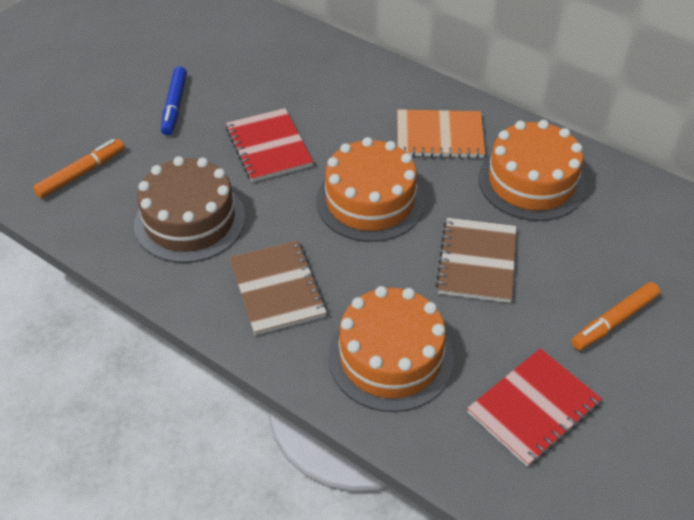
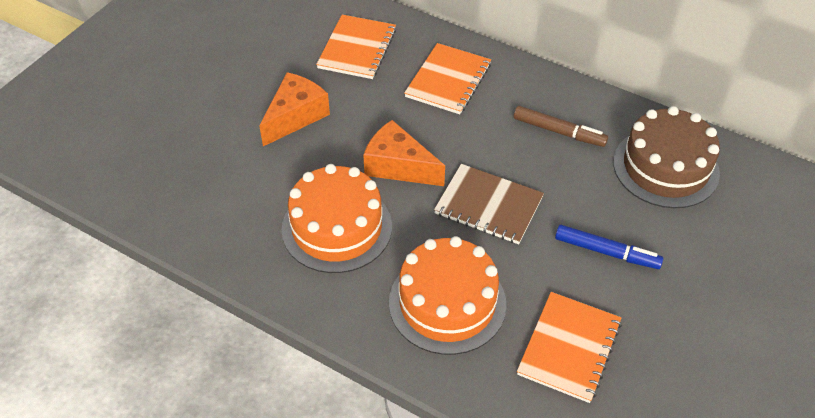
brown marker: none = 0 -> [514,106,608,147] = 1
brown notebook: [229,240,327,335] [436,218,516,303] = 2 -> [434,164,544,244] = 1
orange cake: [316,137,425,242] [328,286,454,412] [479,120,586,221] = 3 -> [282,164,392,273] [389,236,507,355] = 2
orange cheese: none = 0 -> [259,72,330,146] [363,120,445,186] = 2
orange marker: [33,139,124,199] [571,282,660,350] = 2 -> none = 0
orange notebook: [397,109,485,158] = 1 -> [316,15,396,79] [404,43,491,114] [517,292,622,403] = 3
red notebook: [226,108,313,182] [467,348,602,467] = 2 -> none = 0

